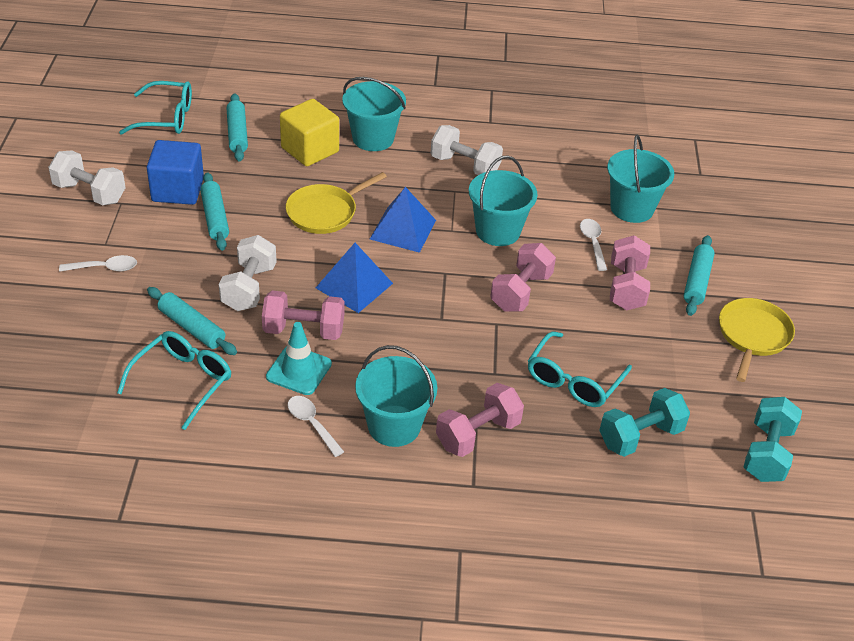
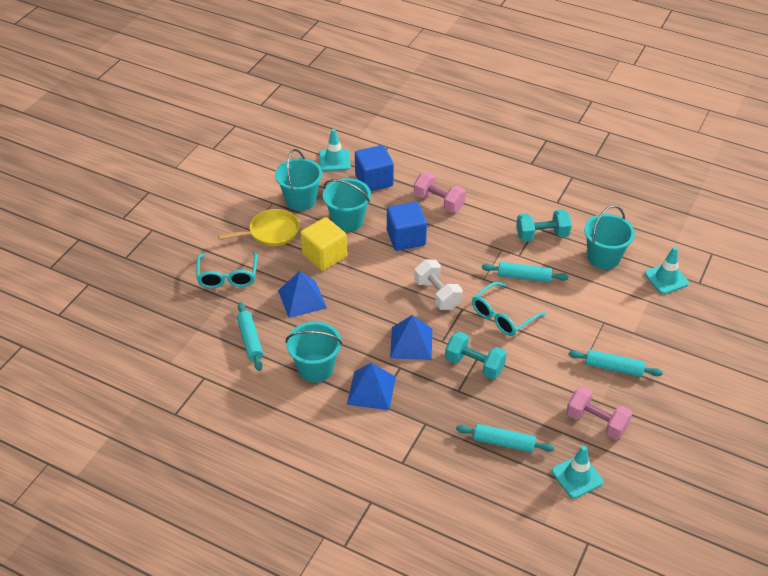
blue cube: [147,140,204,205] = 1 -> [355,145,394,191] [387,202,427,251] = 2
blue pyramid: [316,243,393,313] [370,187,436,253] = 2 -> [278,271,327,318] [347,363,396,410] [390,315,432,360] = 3
pink dumbbell: [262,291,344,340] [436,383,524,457] [490,243,556,312] [610,235,650,310] = 4 -> [414,172,466,213] [566,386,632,440] = 2
turquoise glasses: [117,331,231,430] [119,81,192,135] [528,332,632,407] = 3 -> [196,251,257,288] [472,282,546,336] = 2
turquoise traffic cone: [266,322,332,395] = 1 -> [319,129,351,171] [552,446,604,499] [645,247,689,294] = 3
white dumbbell: [48,150,126,205] [219,235,277,311] [431,125,503,175] = 3 -> [414,259,463,310] = 1
white spoon: [59,255,137,272] [288,396,344,457] [580,219,607,271] = 3 -> none = 0
yellow pan: [286,172,387,234] [719,298,795,382] = 2 -> [218,209,299,246] = 1

